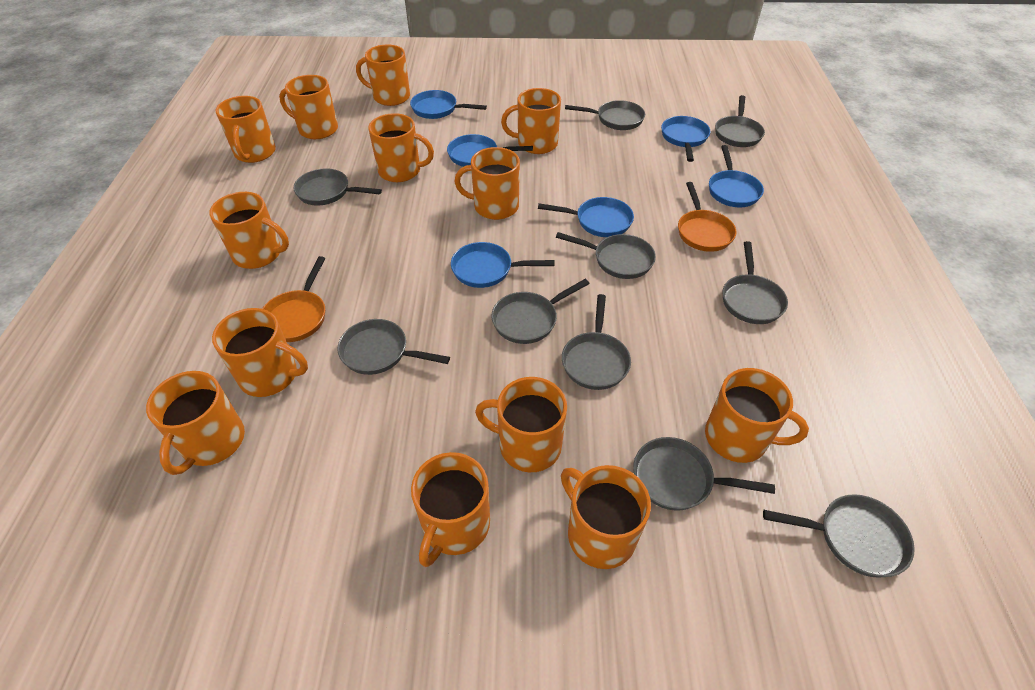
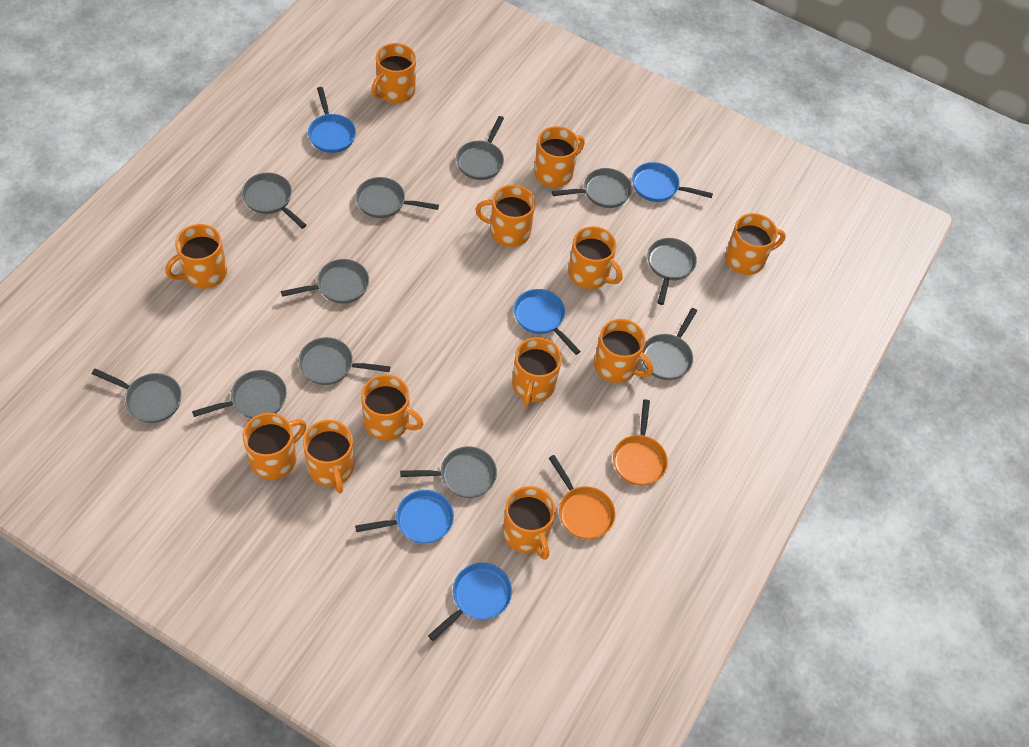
blue pan: [410,90,487,119] [447,134,533,167] [451,242,555,288] [538,197,634,237] [661,116,710,162] [709,145,764,208] = 6 -> [308,87,356,153] [355,490,454,544] [428,563,512,641] [514,289,581,355] [632,162,713,202] = 5
grey pan: [293,169,382,205] [337,319,450,375] [491,279,590,344] [556,232,656,279] [562,294,631,390] [565,100,645,130] [633,437,775,511] [715,95,765,147] [723,241,788,324] [763,494,915,578] = 10 -> [92,368,182,423] [192,370,287,419] [242,173,307,229] [281,259,369,304] [298,337,390,385] [355,177,439,218] [400,446,497,498] [456,116,504,180] [552,168,632,208] [642,308,697,380] [647,238,697,305] = 11
orange mug: [146,371,245,475] [209,192,289,269] [212,308,308,397] [215,96,276,163] [279,75,338,139] [356,44,410,106] [368,113,434,182] [411,452,490,567] [454,147,520,220] [475,377,567,472] [501,88,561,154] [561,465,651,569] [705,368,809,463] = 13 -> [165,224,227,289] [243,413,306,480] [303,420,354,493] [361,374,424,441] [371,43,416,103] [475,185,536,247] [503,486,556,560] [512,337,562,407] [534,126,585,187] [568,226,623,289] [594,319,653,383] [725,213,786,275] = 12

